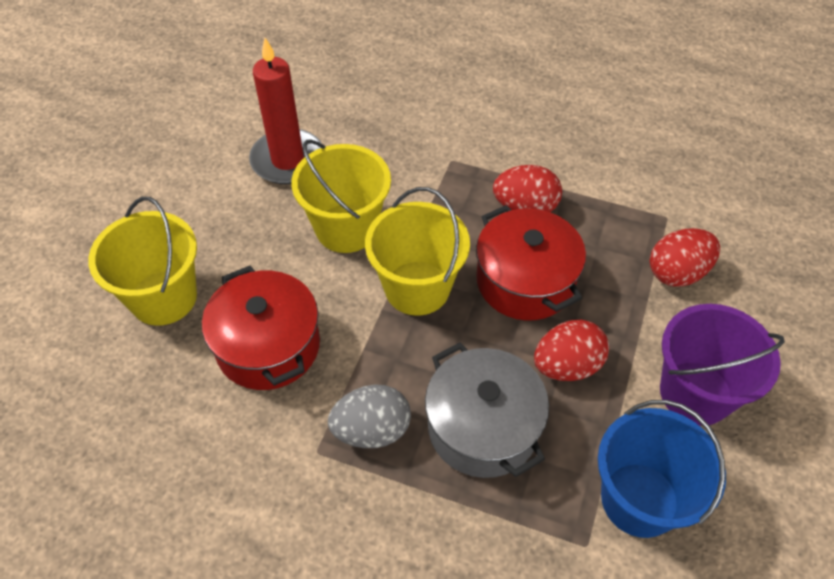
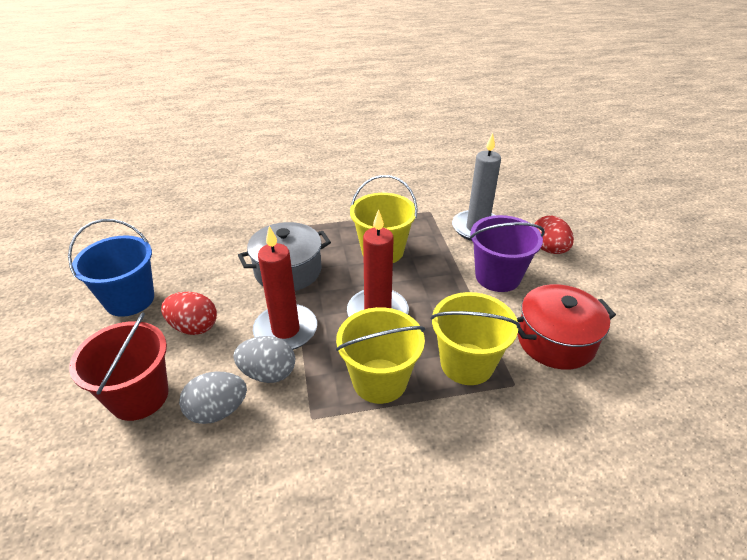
grey candle: none = 0 -> [452,133,501,241] = 1
grey egg: [328,384,411,448] = 1 -> [179,372,247,424] [233,336,295,383] = 2
red bucket: none = 0 -> [69,312,169,421] = 1
red candle: [249,38,322,184] = 1 -> [253,226,317,350] [347,209,409,317] = 2
red egg: [493,165,562,212] [534,320,609,381] [650,228,720,287] = 3 -> [161,292,217,335] [535,216,574,254] = 2
red pot: [202,266,320,390] [476,205,586,321] = 2 -> [517,284,616,370] = 1

